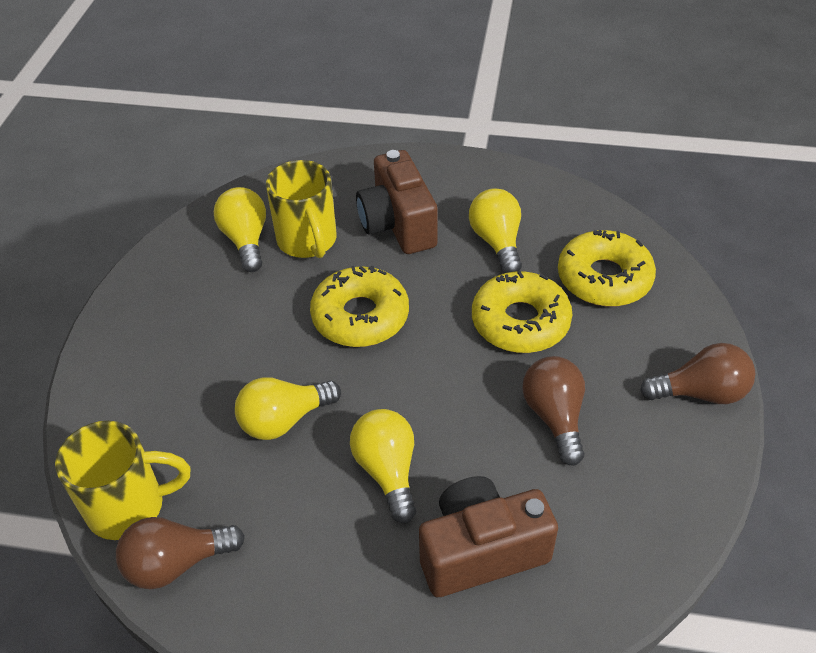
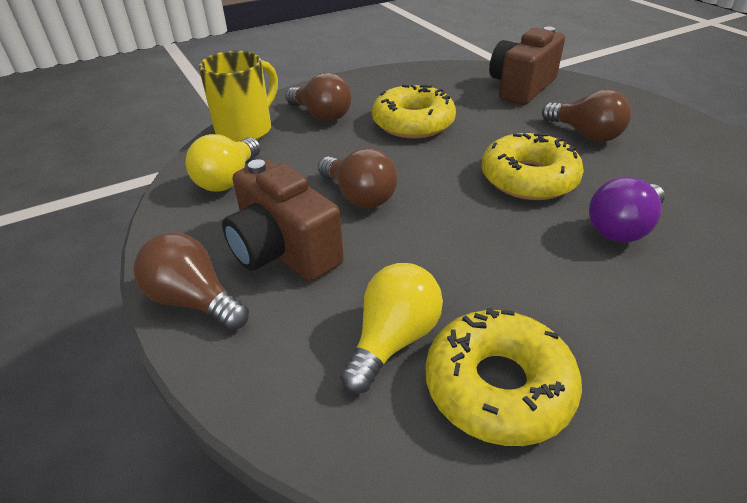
brown light bulb: [116,517,245,589] [522,356,585,466] [640,343,755,404] = 3 -> [134,232,249,330] [286,73,352,121] [318,148,398,208] [542,89,631,142] = 4
purple light bulb: none = 0 -> [589,177,665,242] = 1
yellow light bulb: [214,187,266,272] [235,377,341,440] [350,409,416,523] [469,188,522,273] = 4 -> [186,134,261,192] [340,263,443,394] = 2
yellow mug: [55,421,190,540] [266,160,337,258] = 2 -> [199,51,278,142] = 1

